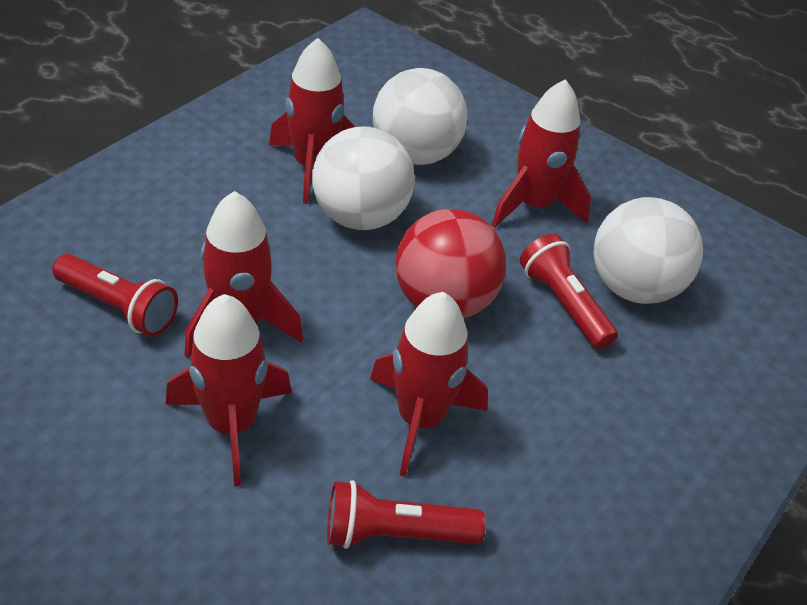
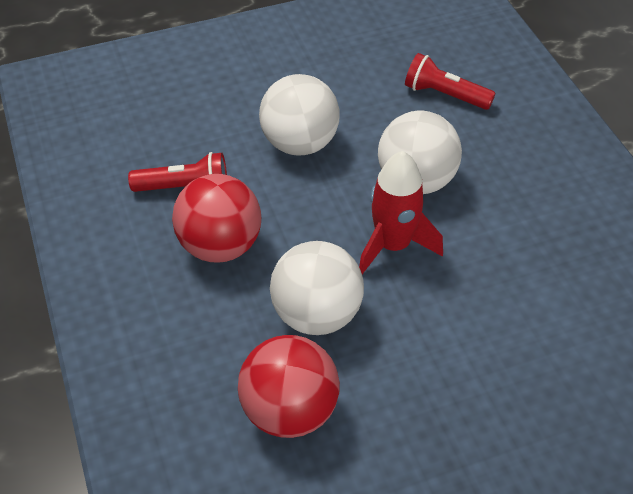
red ball: [395,209,506,318] = 1 -> [172,174,261,263] [238,335,340,438] = 2
red flashlight: [52,254,178,337] [327,480,485,549] [520,234,618,349] = 3 -> [128,152,227,192] [405,53,495,110] = 2
red rocket: [166,294,292,487] [184,191,303,358] [269,38,355,204] [370,292,488,477] [492,79,591,228] = 5 -> [359,151,443,274] = 1

